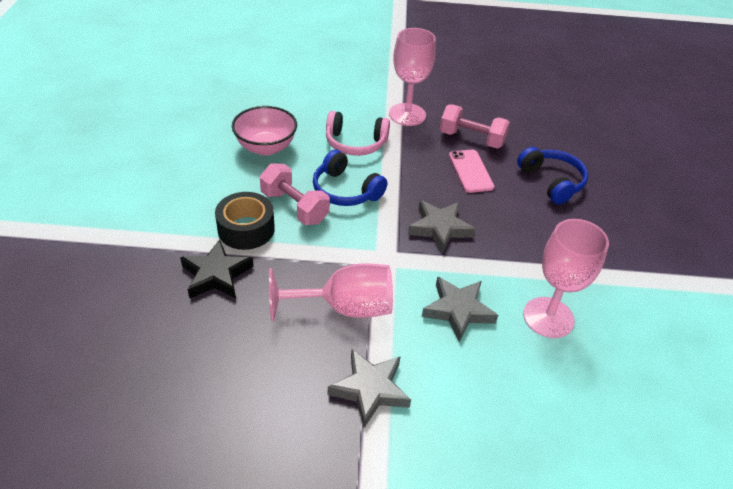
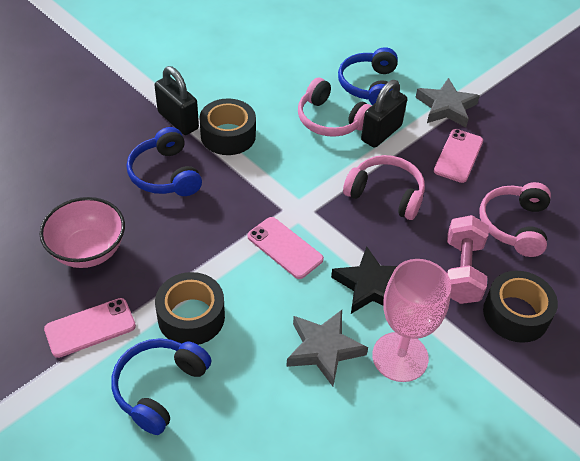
black padlock: none = 0 -> [154,66,199,135] [361,80,407,148] = 2
black tape: [215,192,275,250] = 1 -> [155,272,225,345] [199,98,256,155] [483,271,558,343] = 3
blue headphones: [313,149,387,206] [517,147,588,204] = 2 -> [111,338,212,435] [127,127,202,196] [338,47,398,105] = 3
grey star: [328,349,411,428] [408,200,476,253] [422,276,498,342] = 3 -> [286,310,368,386] [415,78,480,127] = 2
pink dumbbell: [260,163,330,225] [440,104,510,148] = 2 -> [447,215,489,304] = 1
pink goblet: [269,263,393,321] [389,28,436,126] [523,219,609,338] = 3 -> [372,259,451,382] = 1
pink headphones: [326,111,390,156] = 1 -> [298,78,372,137] [343,155,425,220] [480,182,551,257] = 3
pink phone: [449,150,494,193] = 1 -> [44,298,136,358] [247,217,324,279] [434,129,483,183] = 3

